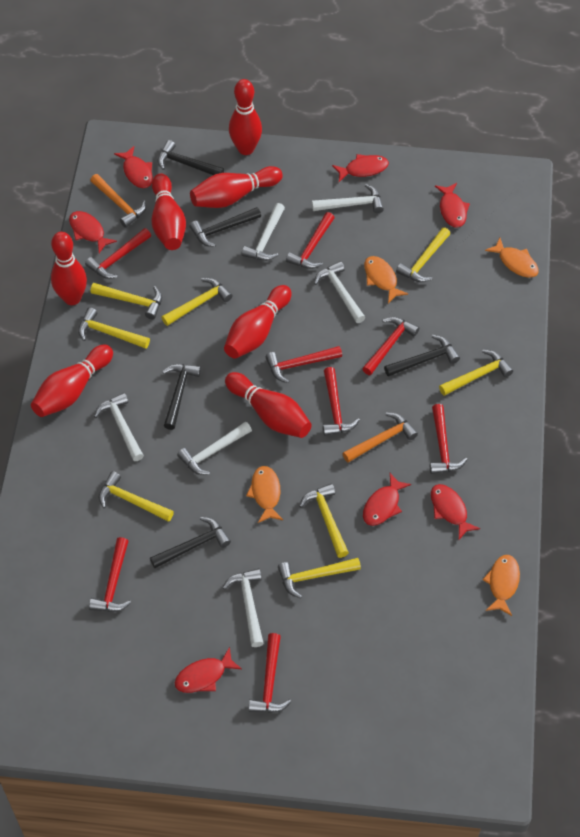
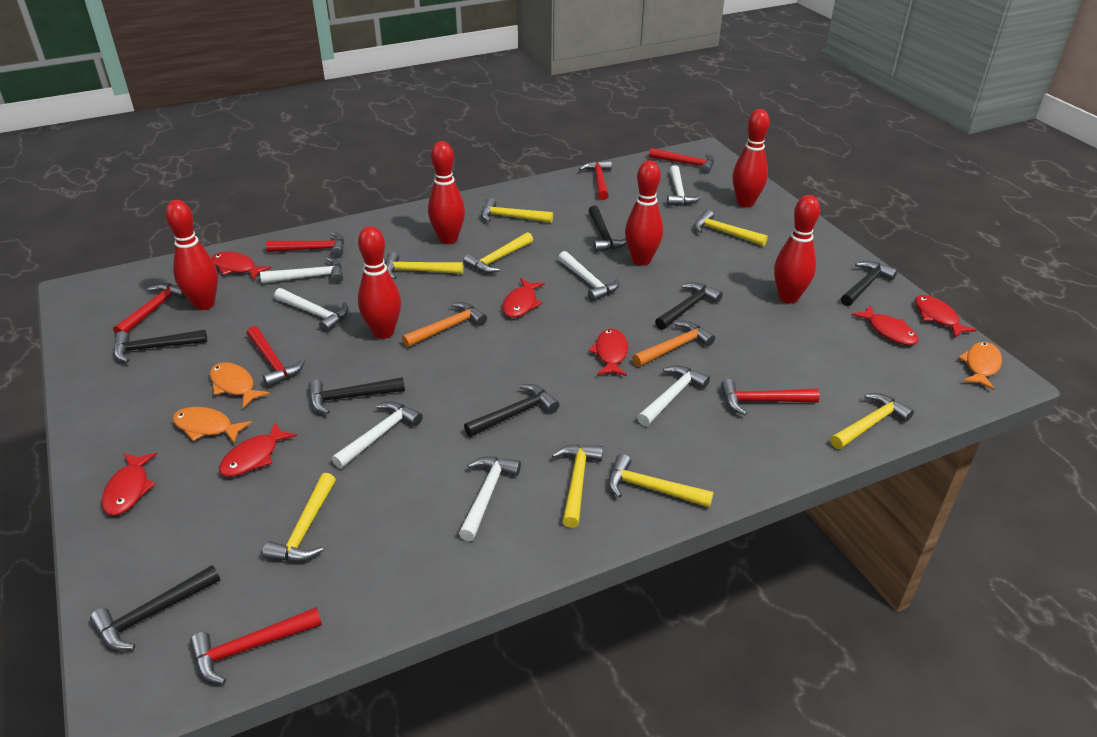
black hammer: [150,517,231,568] [157,140,224,175] [162,364,201,430] [189,207,261,247] [384,335,460,377] = 5 -> [90,565,220,650] [113,330,207,363] [308,377,405,414] [464,384,560,437] [588,205,627,252] [655,282,723,330] [841,261,898,306] = 7
orange fish: [246,466,283,523] [364,256,408,303] [483,555,520,616] [485,238,539,278] = 4 -> [172,407,252,443] [210,362,270,408] [958,342,1002,390] = 3
red bowling pin: [31,345,113,417] [51,232,87,305] [151,173,186,250] [190,166,283,208] [224,285,292,359] [225,372,312,438] [229,79,262,155] = 7 -> [165,200,218,310] [358,226,401,339] [428,141,465,244] [625,160,663,266] [733,109,770,207] [774,195,820,304] = 6
red hammer: [85,228,151,279] [89,537,131,612] [248,633,291,713] [266,346,342,383] [286,212,335,269] [323,367,360,436] [362,317,419,375] [430,404,468,474] = 8 -> [113,283,186,334] [190,607,322,684] [247,326,305,388] [266,232,344,257] [579,160,612,200] [649,148,714,174] [721,379,820,416] = 7
white hammer: [94,393,144,461] [177,422,252,475] [223,568,264,647] [242,203,285,261] [312,184,384,213] [314,261,366,323] = 6 -> [260,257,343,284] [274,288,348,332] [332,402,423,469] [459,457,521,541] [558,251,619,302] [637,365,710,426] [667,165,701,206] = 7

